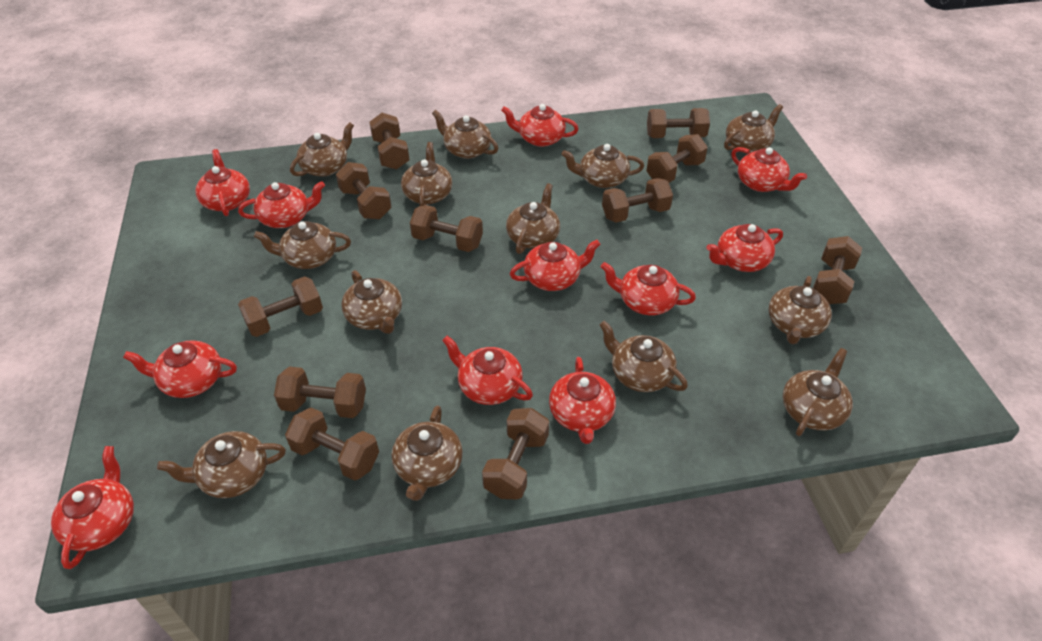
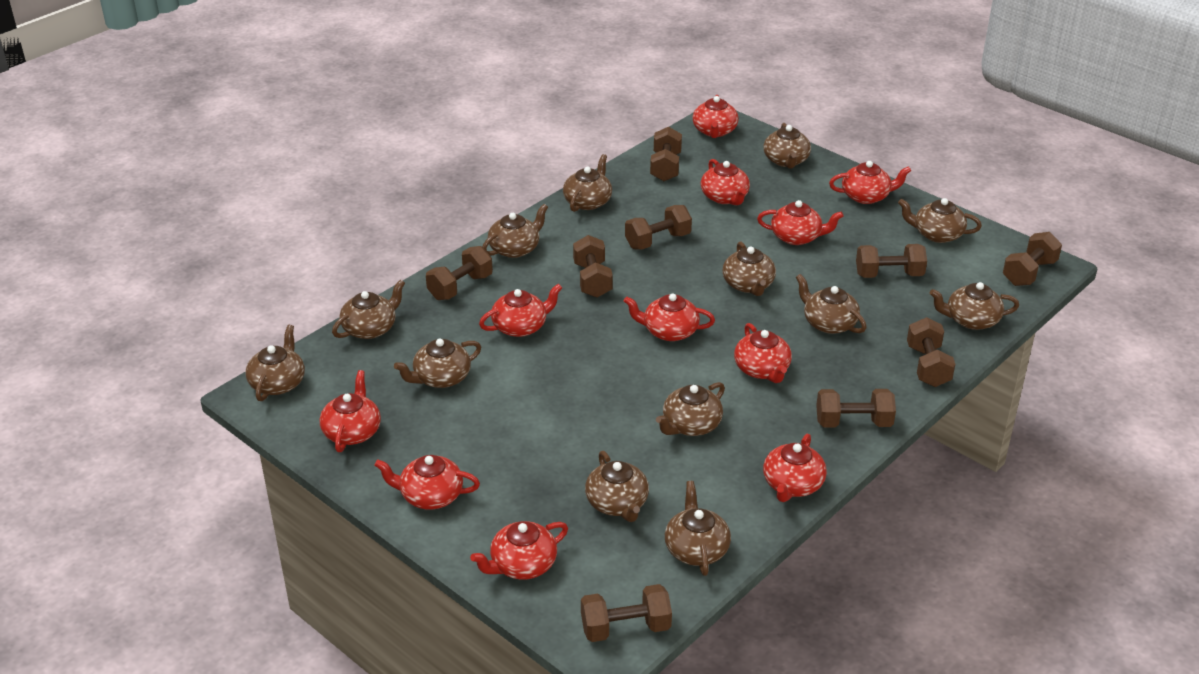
brown dumbbell: [238,276,323,337] [274,367,366,418] [285,407,379,481] [336,162,391,219] [369,113,409,170] [410,205,483,252] [482,408,549,499] [602,178,673,223] [647,108,710,138] [647,134,708,183] [813,236,862,304] = 11 -> [426,246,493,300] [573,235,613,298] [581,584,672,642] [625,205,692,250] [650,127,682,181] [816,389,896,427] [856,244,927,278] [907,317,955,387] [1003,232,1062,286] = 9

